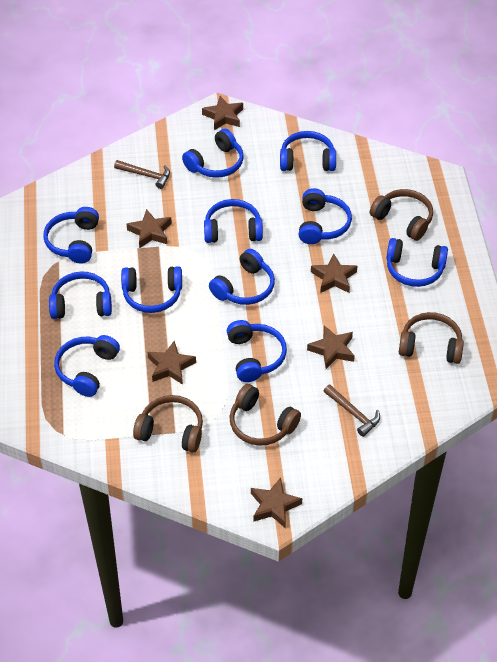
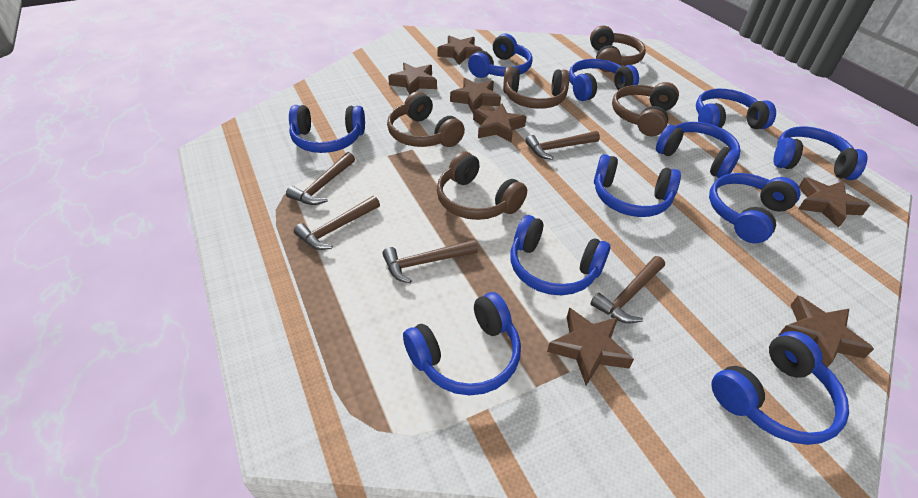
brown hammer: [114,160,170,189] [324,385,380,437] = 2 -> [286,152,355,205] [294,196,380,250] [382,239,478,283] [525,131,600,160] [591,256,665,323] = 5
brown headphones: [133,395,203,452] [230,384,301,446] [370,189,433,241] [399,312,464,364] = 4 -> [387,91,465,147] [437,151,527,220] [503,66,569,109] [590,25,646,72] [612,82,679,136] = 5
brown star: [127,209,172,248] [147,341,196,385] [202,96,243,130] [251,477,302,528] [307,325,355,369] [311,253,357,293] = 6 -> [388,63,437,95] [437,36,483,65] [450,78,501,113] [473,103,526,143] [547,308,634,386] [779,296,874,367] [798,177,870,228] = 7

